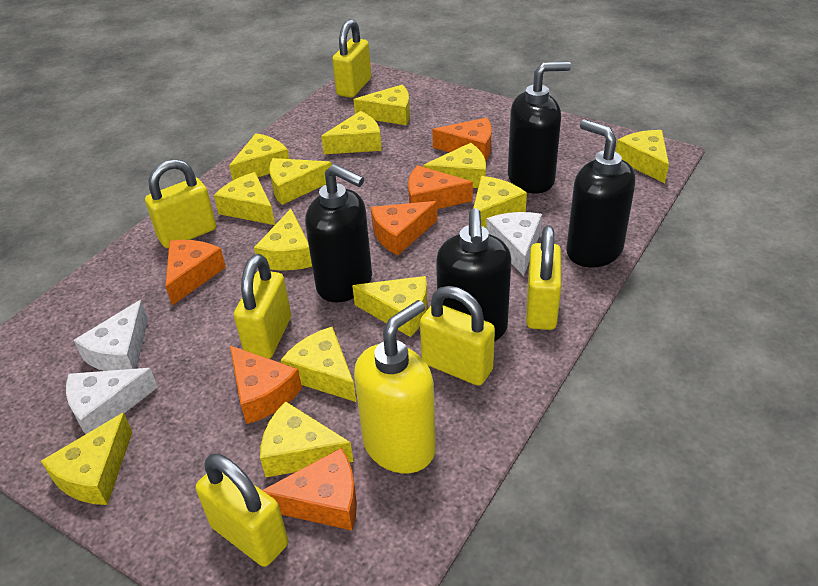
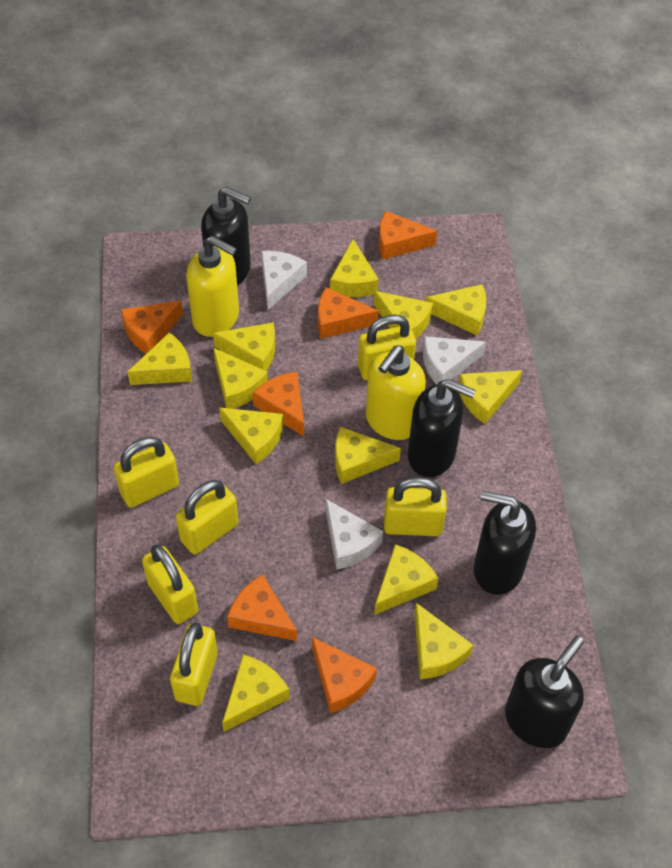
yellow cheese: [41,413,132,505] [214,172,275,225] [229,133,289,180] [254,209,312,270] [260,401,354,477] [269,158,332,205] [281,327,356,402] [321,111,382,154] [352,276,427,337] [353,85,410,125] [423,143,486,188] [473,176,527,228] [616,130,669,184] = 13 -> [127,333,192,385] [213,323,275,371] [213,348,268,409] [219,408,283,464] [222,655,289,732] [330,239,379,297] [335,427,401,484] [374,291,433,339] [374,544,439,615] [414,603,473,679] [426,284,486,335] [459,370,522,424] = 12
yellow soap dispenser: [354,300,436,473] = 1 -> [186,236,239,337] [366,345,426,440] = 2

